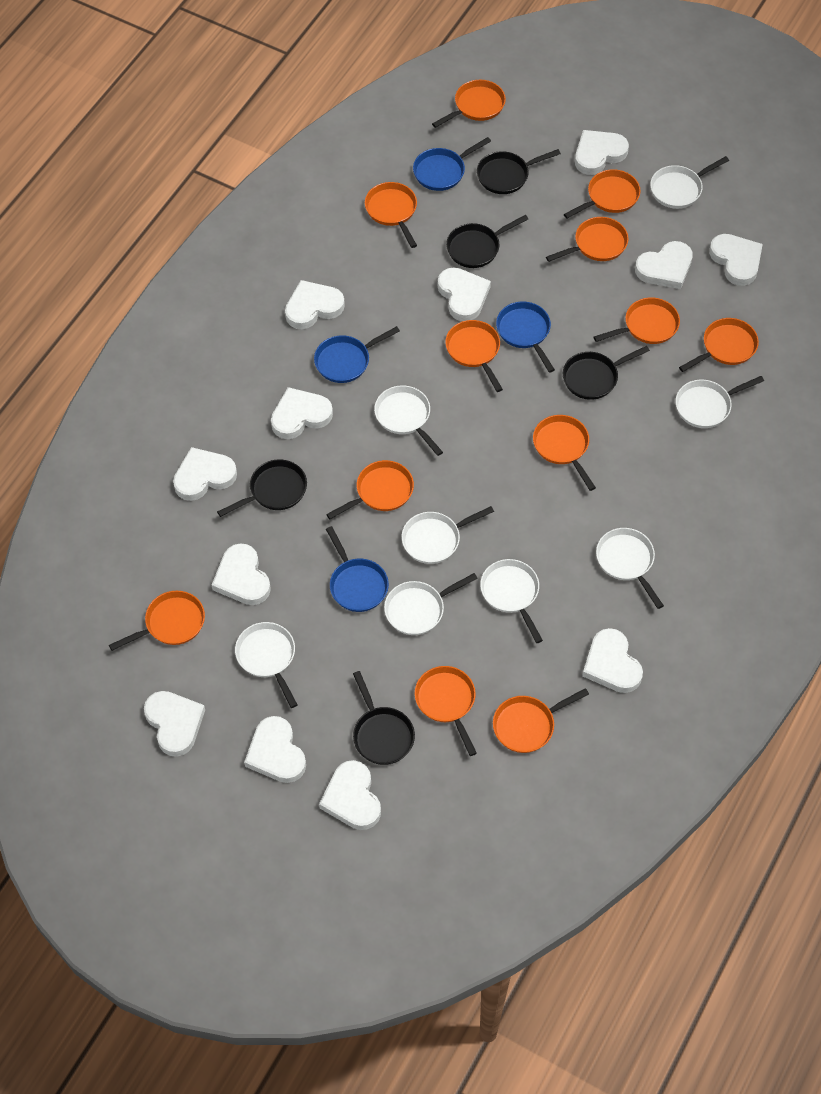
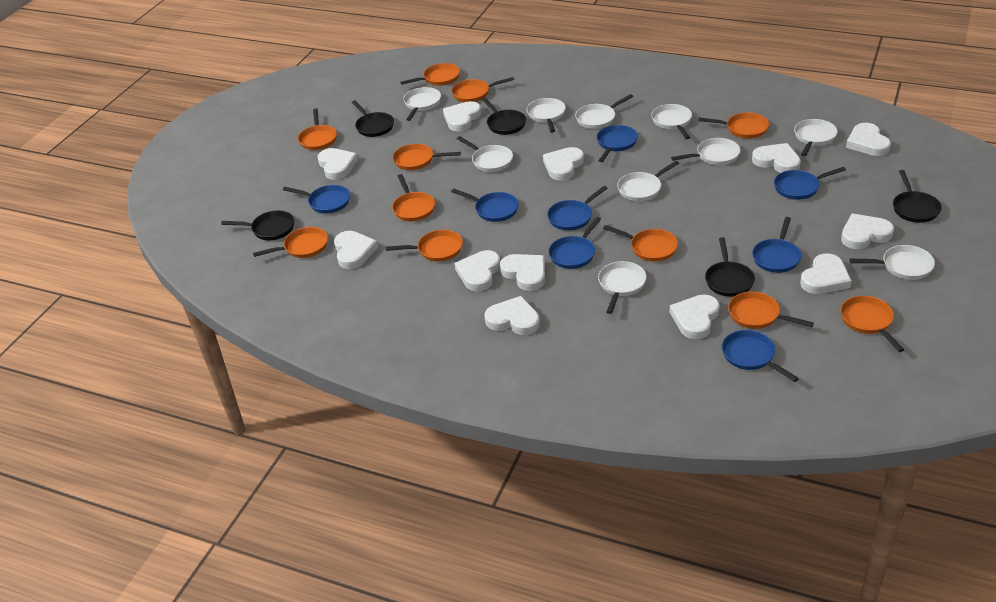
blue pan: [314,326,400,383] [326,526,389,612] [413,137,491,191] [496,301,555,373] = 4 -> [283,185,350,214] [451,189,519,222] [547,186,607,231] [549,217,601,269] [597,125,638,162] [722,330,799,382] [752,217,801,273] [774,167,846,200] = 8
orange pan: [109,591,205,651] [326,460,414,519] [365,182,417,248] [415,666,477,756] [432,80,506,128] [445,320,503,392] [493,688,589,753] [533,415,596,491] [546,217,629,262] [564,169,640,218] [594,297,680,344] [679,318,759,372] = 12 -> [253,227,328,258] [298,108,337,150] [386,230,463,262] [392,174,435,221] [393,144,461,170] [400,63,460,86] [451,77,514,102] [603,225,678,262] [698,112,769,139] [728,291,814,329] [840,296,904,352] = 11
white pan: [235,622,298,708] [374,385,443,456] [384,573,478,635] [402,506,494,564] [480,559,543,643] [596,528,664,609] [650,156,729,209] [675,376,764,428] = 8 -> [403,87,441,121] [457,136,513,172] [526,98,566,133] [575,94,634,129] [598,261,647,314] [617,161,679,201] [651,104,692,139] [671,138,740,165] [794,119,838,156] [849,245,935,280] = 10

